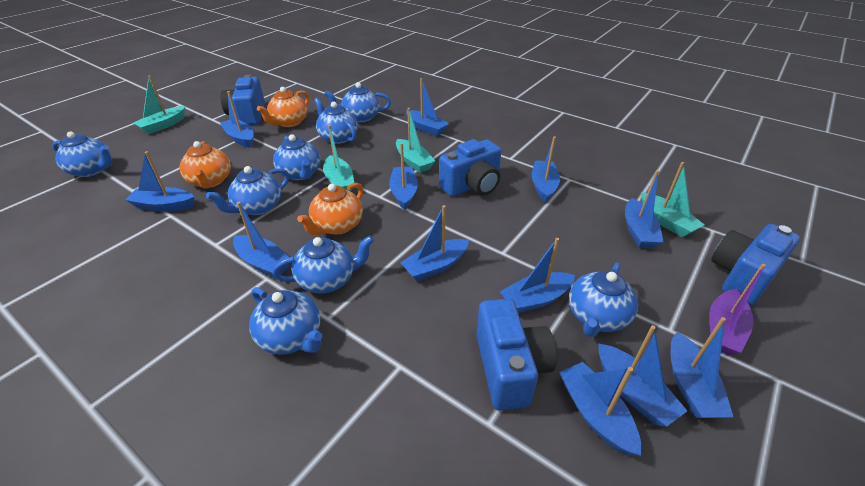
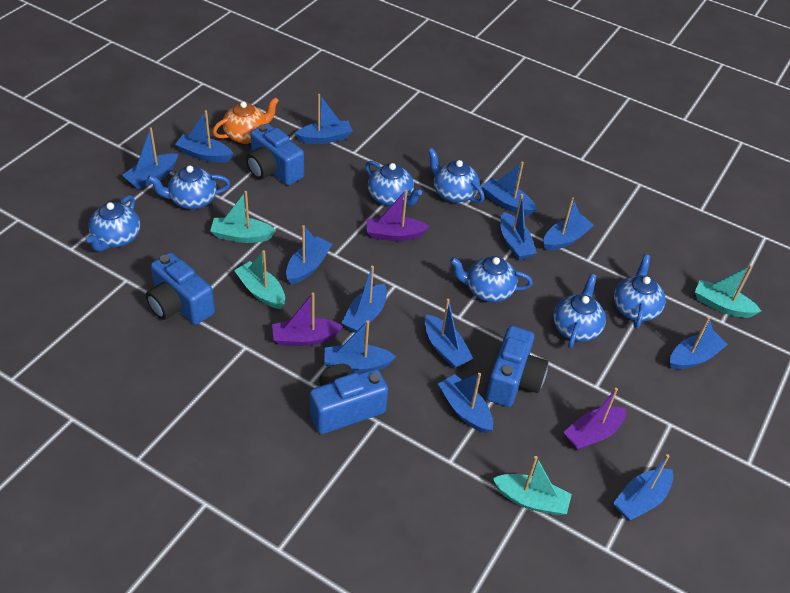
blue boat: [126,151,194,212] [220,91,254,148] [233,202,290,278] [389,143,418,210] [400,205,469,282] [406,78,449,136] [500,238,575,313] [532,136,560,203] [559,362,641,456] [598,325,687,426] [625,170,663,248] [671,317,734,418] = 12 -> [122,127,178,189] [175,110,233,162] [286,225,333,285] [295,94,353,144] [324,320,396,373] [341,266,387,333] [425,299,473,368] [438,373,493,433] [482,162,537,216] [500,194,537,260] [543,197,594,251] [613,454,673,520] [670,317,728,370] = 13
blue teapot: [52,131,112,177] [206,166,289,215] [249,287,322,355] [272,236,374,293] [273,134,321,180] [314,97,358,144] [324,82,391,123] [569,262,638,337] = 8 -> [86,195,140,252] [147,165,230,209] [365,160,422,206] [428,148,485,203] [450,256,533,302] [553,274,606,348] [614,254,666,329] = 7
orange teapot: [179,141,231,189] [257,87,309,127] [297,183,363,235] = 3 -> [212,97,279,144] = 1
purple boat: [709,264,766,355] = 1 -> [272,293,343,346] [367,190,430,241] [563,388,626,450] = 3

